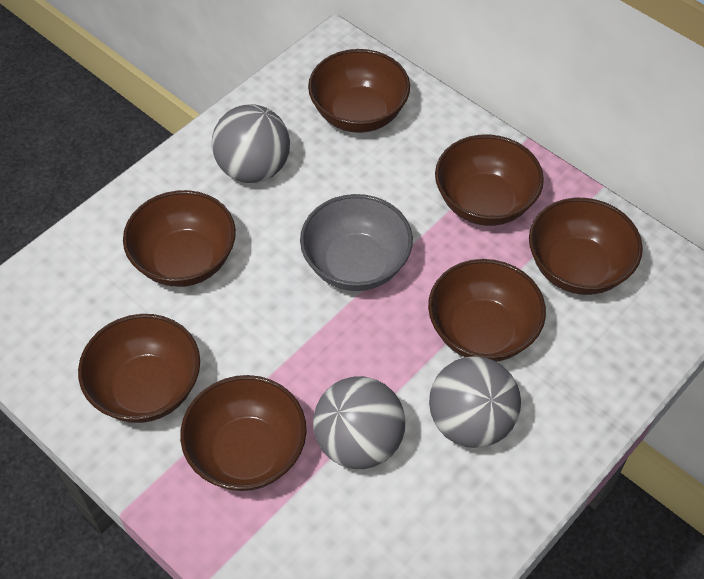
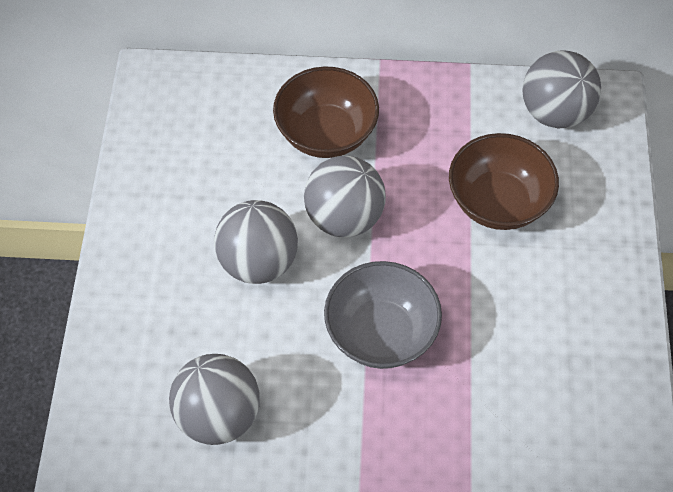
brown bowl: [78,314,200,423] [123,190,236,287] [180,375,307,491] [308,49,410,133] [428,259,546,362] [435,134,544,226] [529,198,643,295] = 7 -> [273,66,379,158] [449,133,559,230] = 2
grey ball: [212,104,290,183] [313,376,406,469] [429,356,521,448] = 3 -> [169,354,260,445] [214,200,298,284] [304,156,386,237] [522,51,601,128] = 4

